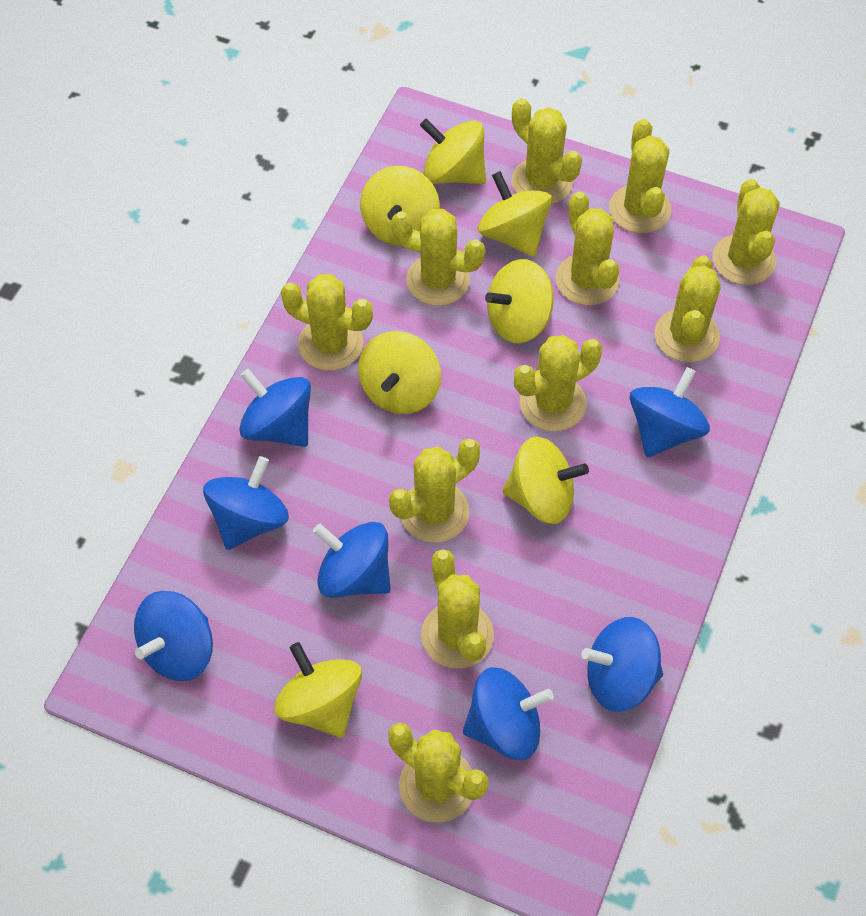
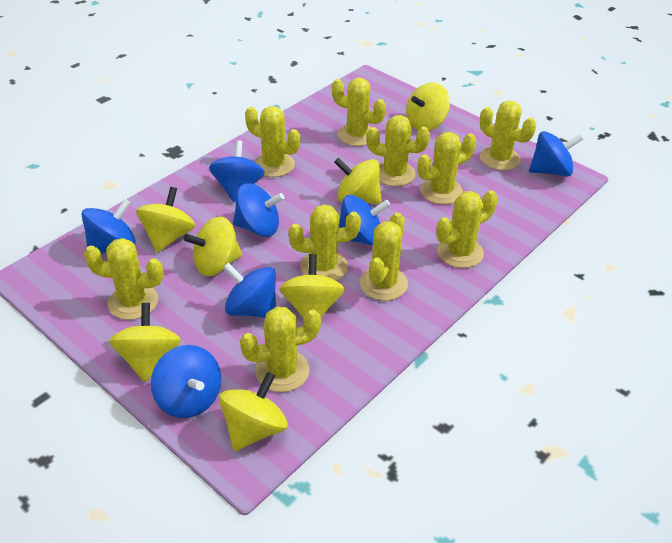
yellow cactus: [281,274,373,371] [388,723,488,823] [389,439,480,543] [391,209,485,306] [421,549,494,669] [512,98,582,204] [514,335,602,432] [556,191,619,305] [609,119,671,233] [655,256,721,363] [713,179,779,285] = 11 -> [84,238,164,320] [240,307,321,392] [245,106,300,177] [288,204,361,281] [332,78,386,146] [360,212,408,301] [367,115,430,187] [417,132,476,204] [436,190,498,268] [480,100,536,171] = 10

